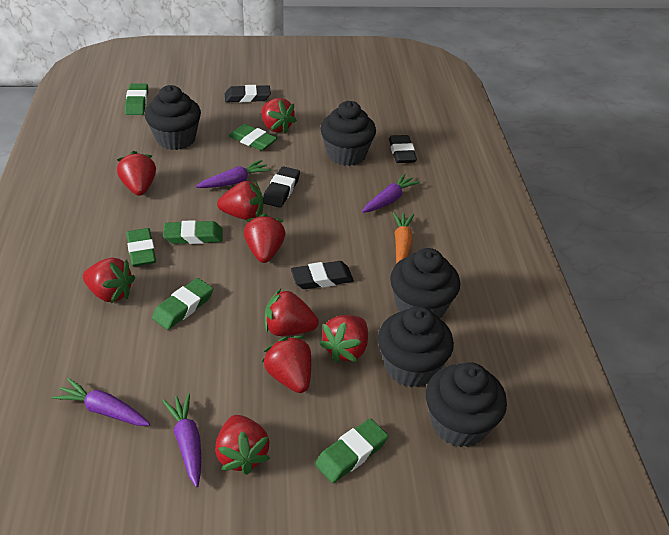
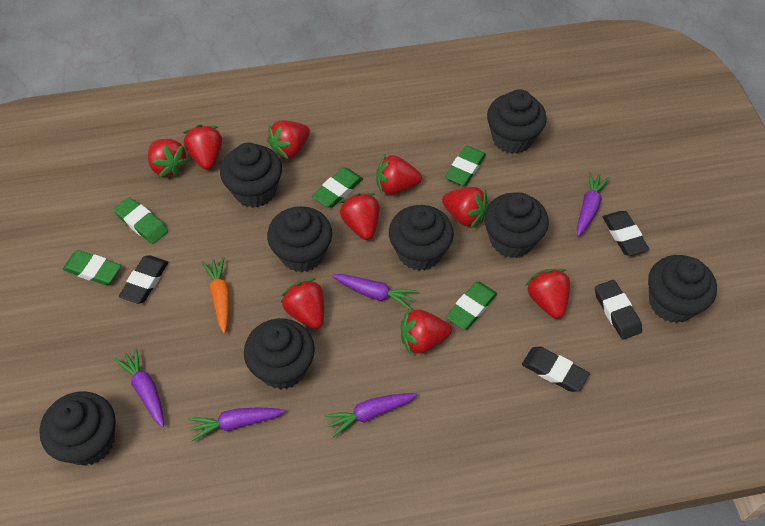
black cupcake: [145,85,201,150] [320,101,376,166] [378,306,454,387] [390,248,460,319] [426,362,507,447] = 5 -> [39,391,116,466] [220,143,282,208] [244,318,315,389] [267,206,332,272] [389,205,454,271] [484,192,549,258] [487,89,547,154] [648,255,717,323] = 8
green eraser: [125,83,148,115] [126,228,156,267] [152,278,213,330] [163,220,223,244] [229,124,278,151] [315,418,388,483] = 6 -> [62,250,121,285] [113,197,168,244] [312,167,363,208] [445,146,486,186] [446,282,497,330] = 5
purple carrot: [52,378,150,426] [162,393,201,487] [196,160,271,188] [362,173,420,213] = 4 -> [114,348,164,427] [188,407,285,442] [324,393,417,437] [332,274,417,310] [577,171,610,236] = 5

